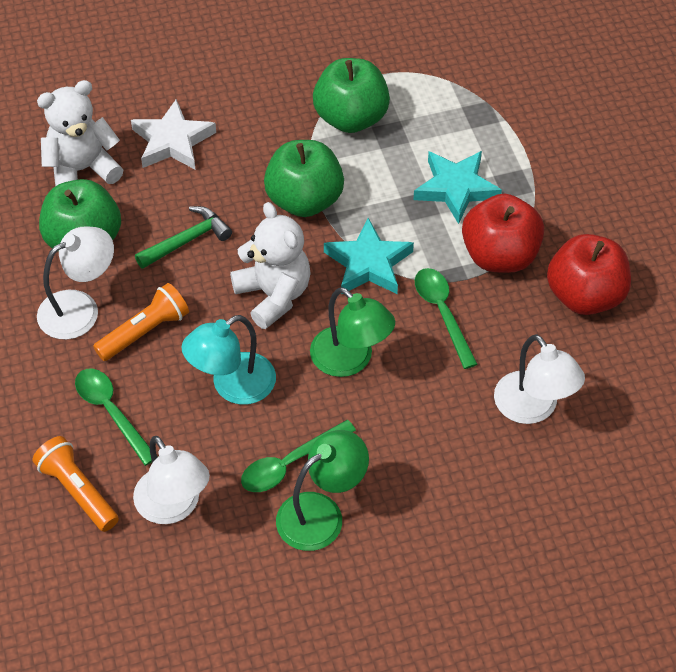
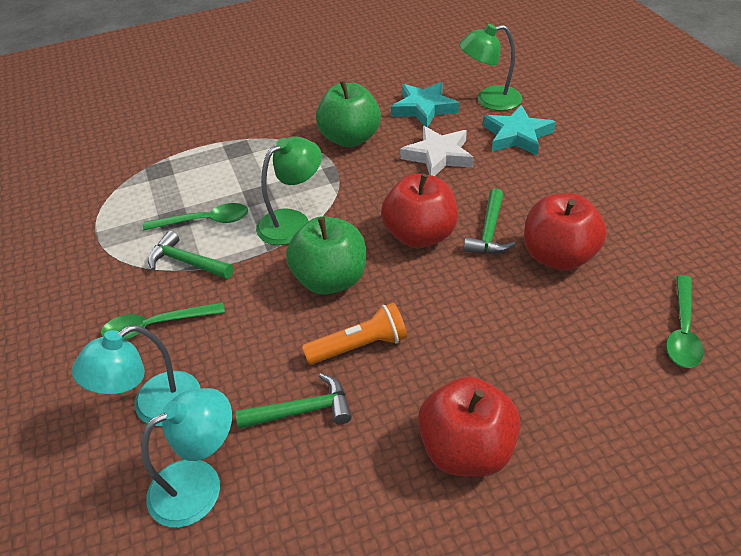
green apple: [39,179,121,252] [264,140,344,217] [313,58,390,133] = 3 -> [286,216,366,295] [316,80,381,147] = 2
green hammer: [135,206,232,269] = 1 -> [148,231,233,279] [236,373,352,429] [463,188,516,254] = 3
orange flashlight: [33,436,119,532] [93,283,189,361] = 2 -> [302,303,407,365] = 1
red apple: [462,194,544,273] [547,234,631,315] = 2 -> [381,174,458,248] [418,376,521,477] [524,193,607,271] = 3
turquoise lamp: [181,315,276,405] = 1 -> [72,325,200,426] [141,388,232,527] = 2
white lamp: [37,227,114,340] [133,436,210,524] [494,334,585,424] = 3 -> none = 0
white teddy bear: [37,80,123,186] [230,202,310,329] = 2 -> none = 0

